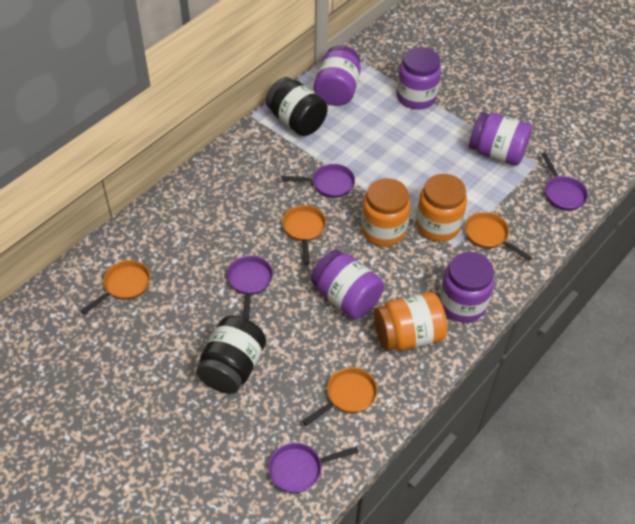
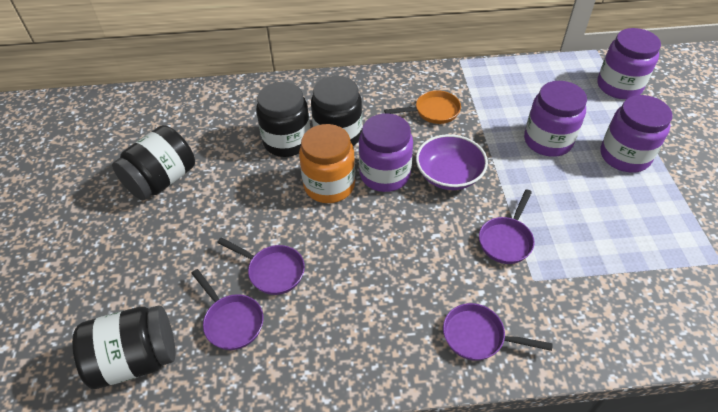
black jar: [197,316,266,394] [266,77,328,136] = 2 -> [72,306,176,389] [112,125,195,200] [256,82,310,157] [311,76,362,146] = 4
orange jar: [361,178,411,246] [374,292,447,351] [416,174,467,242] = 3 -> [299,124,355,203] = 1
orange pan: [80,260,150,315] [282,205,326,265] [303,367,378,426] [465,212,532,261] = 4 -> [384,90,461,124] = 1
purple bowl: none = 0 -> [416,134,488,190] = 1
purple jar: [311,249,384,319] [314,45,361,106] [397,47,441,110] [439,252,495,323] [469,112,532,166] = 5 -> [359,113,413,192] [524,81,587,157] [597,28,661,99] [601,95,672,172] = 4

